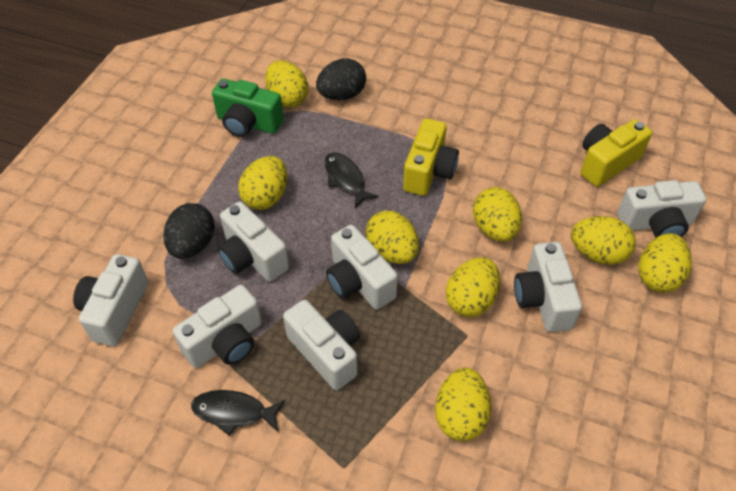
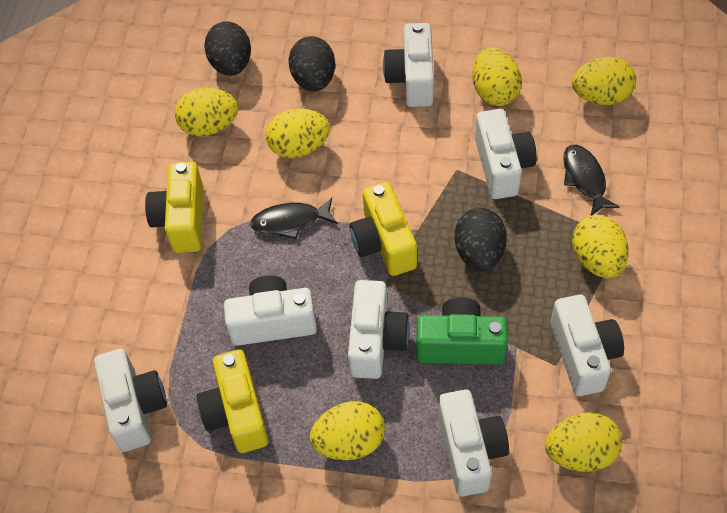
black egg: [163,203,215,259] [316,58,366,100] = 2 -> [204,22,251,76] [288,36,335,92] [455,208,507,271] = 3
yellow camera: [403,118,459,196] [581,119,652,187] = 2 -> [145,162,204,253] [197,350,269,453] [350,182,417,276] = 3
yellow egg: [238,156,287,210] [265,60,308,107] [365,210,419,264] [435,367,491,441] [446,257,500,317] [473,187,522,242] [571,216,636,265] [638,233,692,293] = 8 -> [175,88,238,137] [266,108,330,158] [310,401,385,460] [472,47,522,106] [545,412,622,472] [572,57,636,105] [572,215,629,278] = 7

